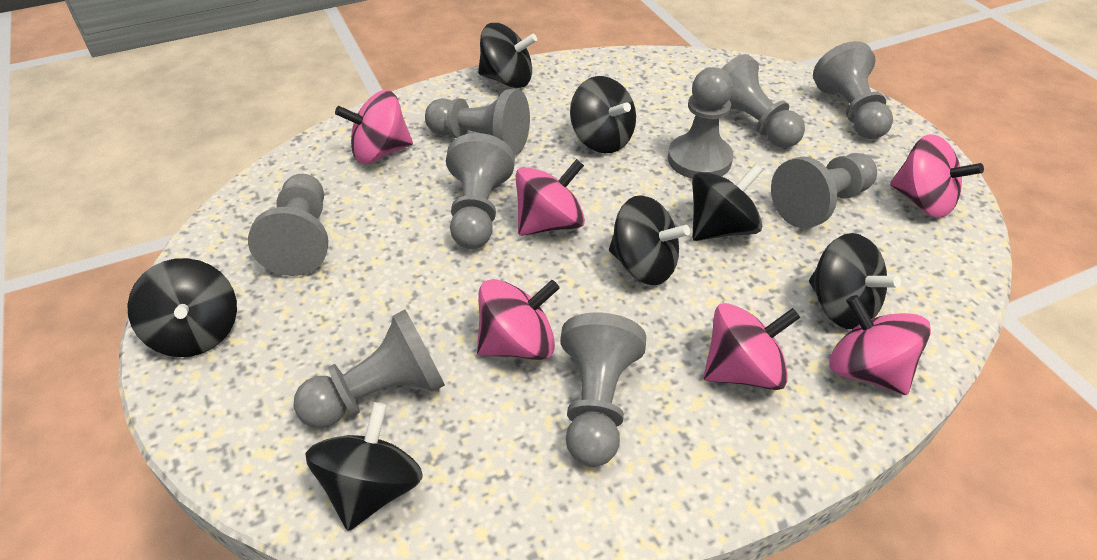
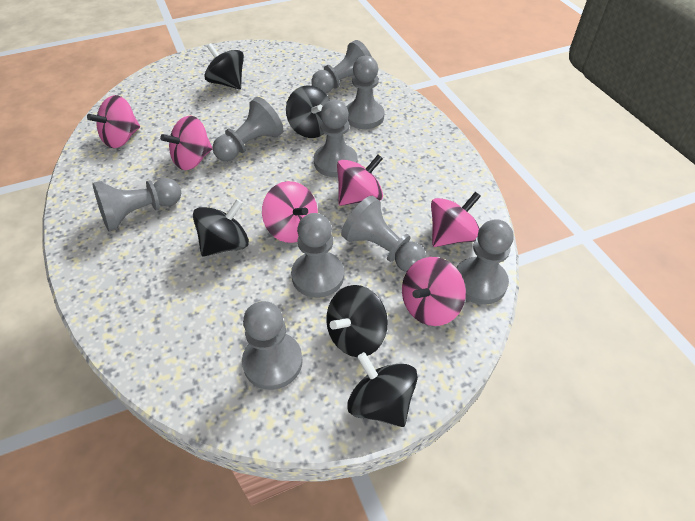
black spinning top: [127,258,237,357] [305,402,423,531] [478,23,537,88] [570,76,636,153] [609,195,690,285] [692,164,763,241] [809,233,901,329] = 7 -> [193,199,249,257] [204,43,244,89] [286,86,330,138] [326,285,388,357] [347,352,418,427] = 5

